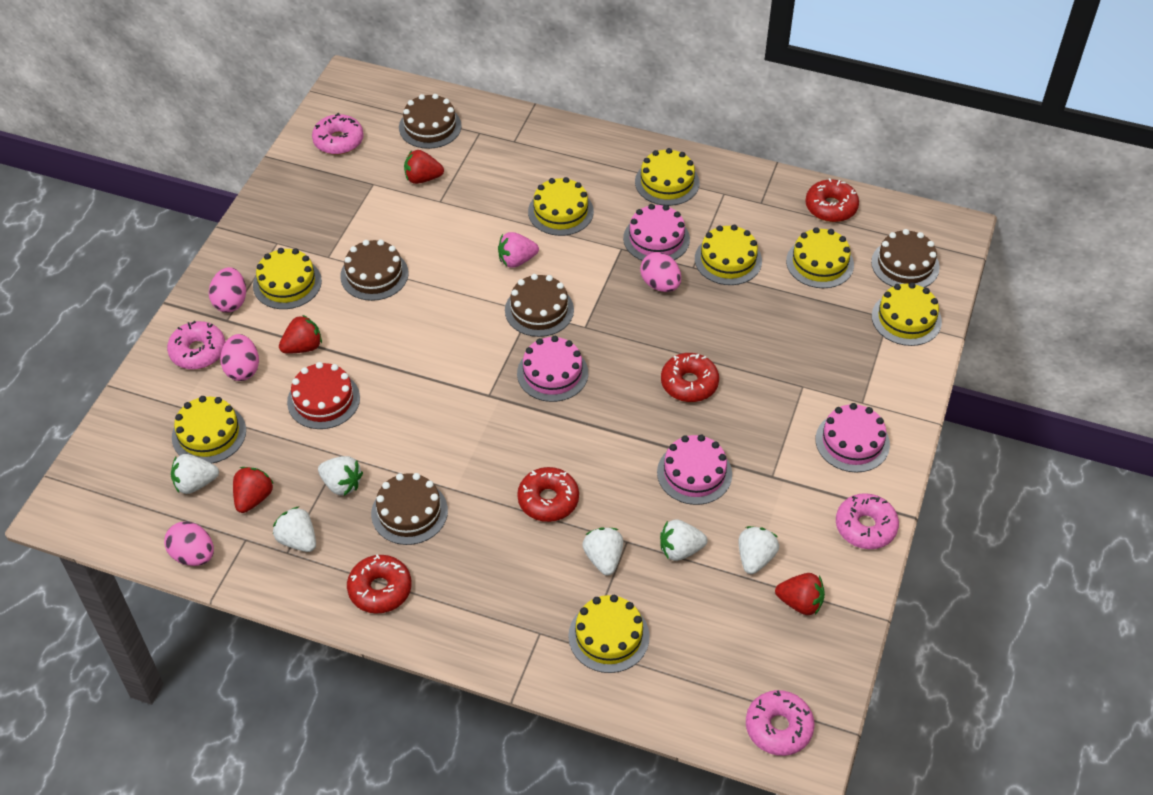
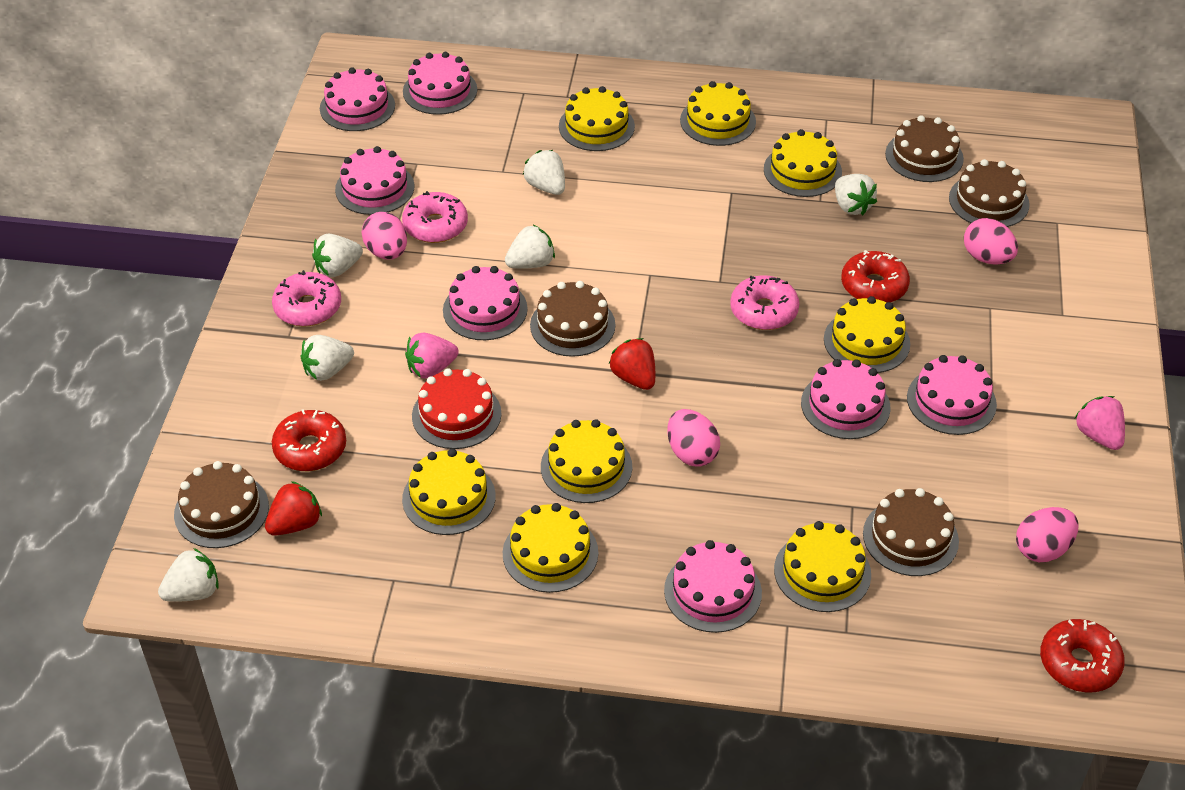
pink cake: [517,336,588,402] [623,204,690,261] [657,435,732,505] [815,403,890,473] = 4 -> [320,67,395,131] [335,146,414,215] [403,52,477,115] [443,266,528,340] [664,540,762,633] [801,359,891,439] [907,355,997,435] = 7
pink donut: [167,321,226,370] [312,113,364,155] [746,690,815,756] [836,493,899,549] = 4 -> [272,270,341,327] [402,191,468,243] [730,275,799,330] = 3
pink strawberry: [498,232,539,268] = 1 -> [405,333,459,379] [1074,396,1125,450] = 2
red donut: [347,554,412,614] [517,467,579,522] [661,353,719,402] [805,178,859,222] = 4 -> [272,409,346,471] [841,250,910,302] [1040,619,1125,692] = 3
red strawberry: [233,467,274,513] [279,315,322,354] [404,150,444,184] [775,573,825,615] = 4 -> [265,481,322,536] [609,338,655,390] = 2

